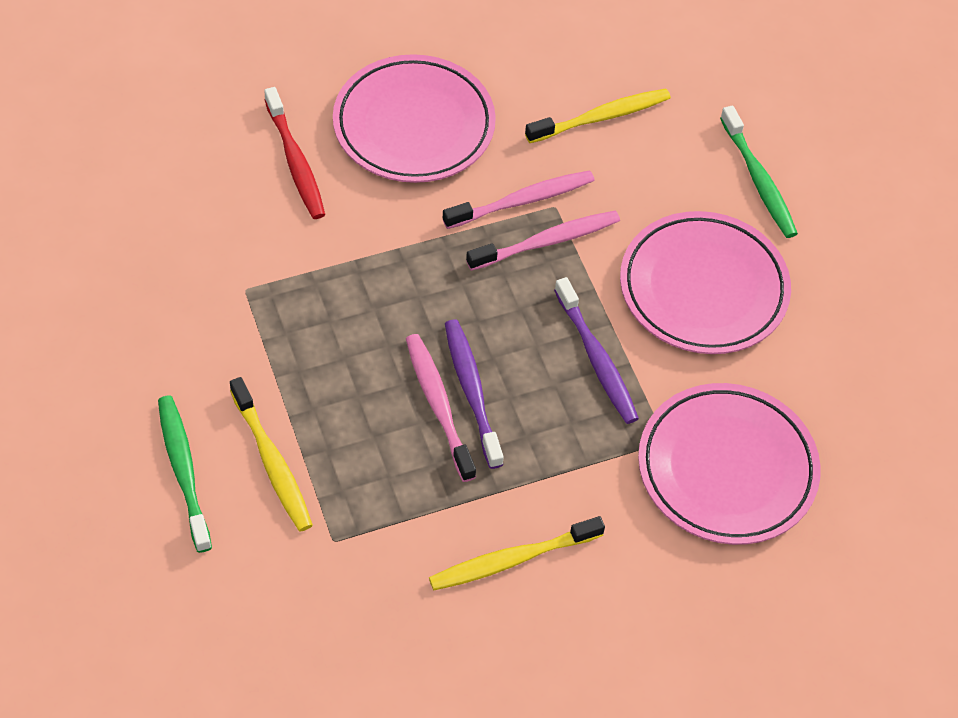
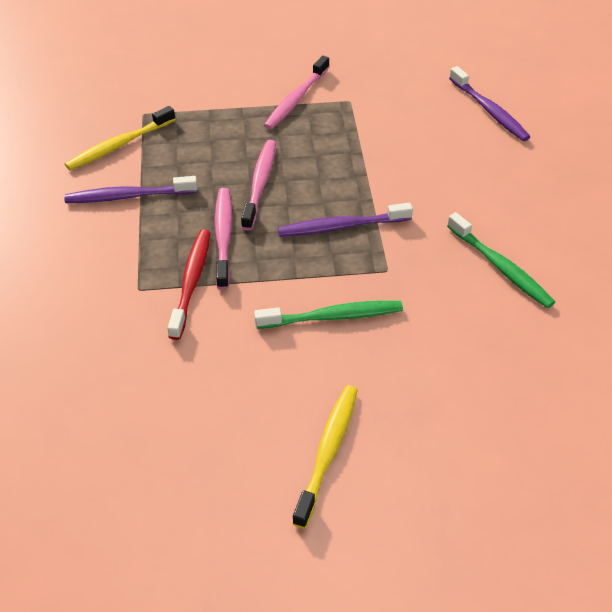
pink plate: [333,54,496,183] [620,211,791,354] [638,383,821,545] = 3 -> none = 0
purple toothbrush: [445,319,504,469] [554,277,639,424] = 2 -> [64,176,198,203] [278,203,413,237] [449,66,530,141] = 3
yellow toothbrush: [230,377,313,532] [429,516,605,590] [525,89,671,143] = 3 -> [65,106,176,170] [292,385,358,529] = 2

